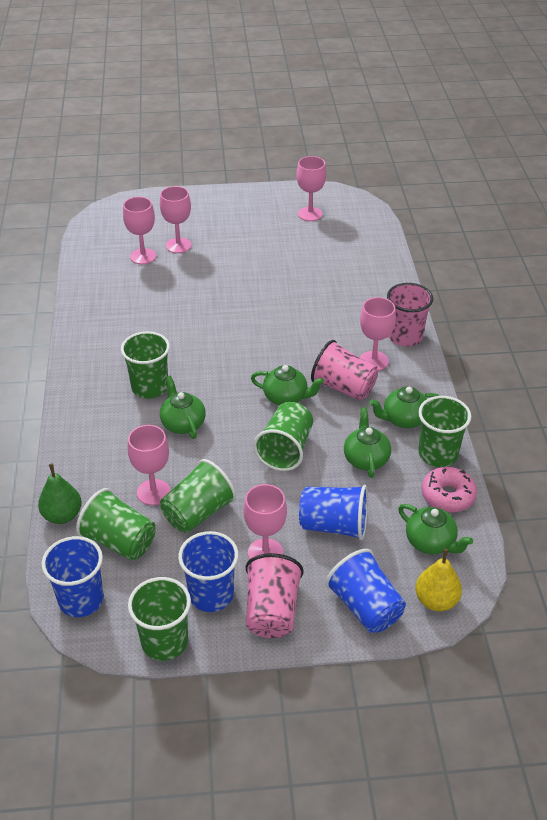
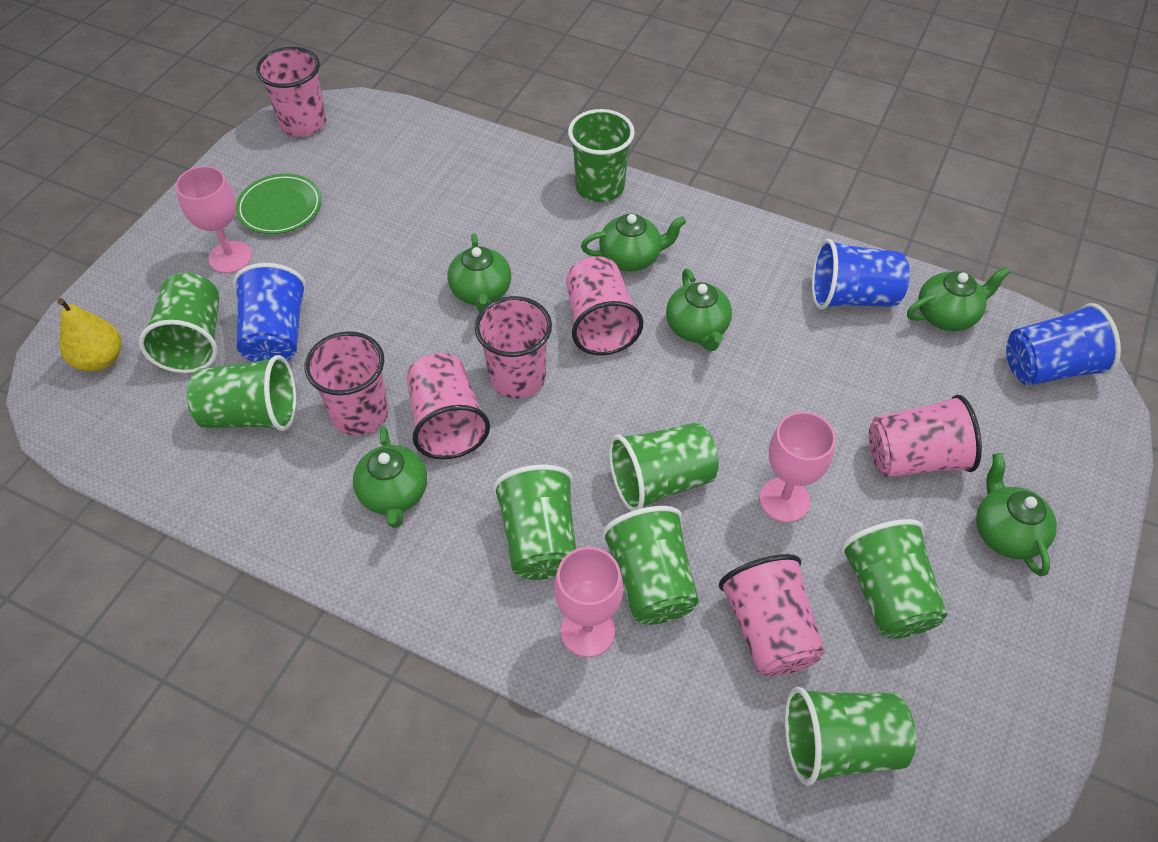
blue cup: [41,536,104,617] [178,531,239,612] [299,485,368,540] [325,549,406,633] = 4 -> [233,263,307,362] [812,239,910,309] [1006,303,1121,385] = 3
green cup: [76,488,155,561] [121,331,170,399] [128,577,191,661] [160,459,236,533] [253,402,313,471] [418,396,471,467] = 6 -> [139,273,219,373] [187,355,296,431] [492,465,576,580] [568,109,635,202] [601,506,699,625] [609,423,719,511] [785,687,916,785] [840,519,948,639] = 8
green pear: [38,463,82,524] = 1 -> none = 0
green plate: none = 0 -> [236,174,322,234] = 1
green teapot: [160,375,206,439] [251,365,324,405] [344,407,391,478] [369,387,440,428] [398,504,473,554] = 5 -> [353,427,427,528] [447,233,511,312] [581,214,686,271] [666,268,732,351] [907,266,1010,331] [976,453,1057,576] = 6
pink cup: [246,553,304,638] [311,340,378,400] [387,283,433,346] = 3 -> [256,47,327,137] [305,331,389,435] [406,353,490,459] [475,296,552,398] [566,256,643,355] [719,554,825,677] [869,395,982,477] = 7
pink donut: [421,467,477,512] = 1 -> none = 0
pink goblet: [123,197,156,264] [127,425,171,505] [160,186,191,253] [244,484,287,559] [296,156,326,221] [360,297,396,371] = 6 -> [175,166,252,273] [554,547,623,657] [759,412,836,522] = 3

